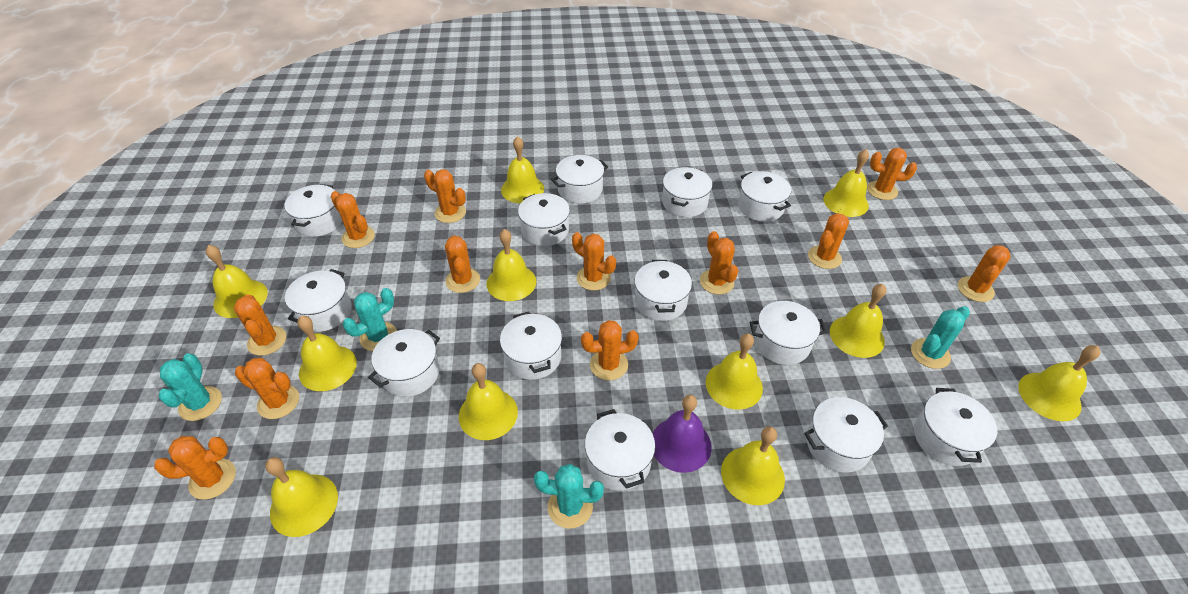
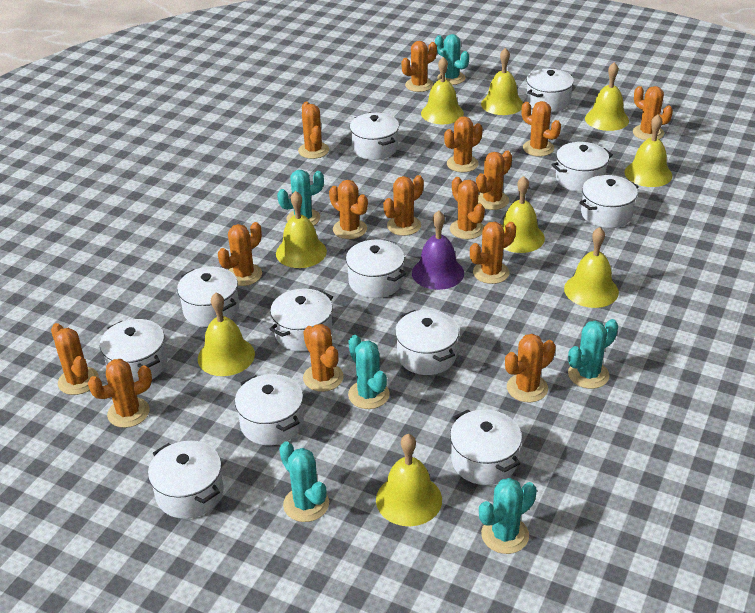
orange cactus: [154,436,236,500] [234,294,286,356] [235,358,299,419] [331,191,375,248] [424,169,466,223] [445,235,480,293] [572,232,616,290] [581,320,639,380] [700,231,738,294] [808,213,849,269] [867,148,917,200] [958,245,1011,302] = 12 -> [51,323,99,395] [88,359,152,428] [218,222,262,286] [298,102,329,159] [303,324,344,392] [329,180,368,239] [383,175,424,236] [402,41,437,92] [444,116,483,172] [450,177,485,239] [470,222,516,284] [476,151,512,210] [505,334,556,402] [522,101,561,156] [633,86,673,140] = 15
turquoise cactus: [159,353,222,421] [343,288,397,351] [534,464,604,529] [911,306,970,369] = 4 -> [277,170,324,226] [279,441,329,522] [348,335,390,409] [435,34,469,85] [479,478,537,554] [568,319,618,389] = 6
white pot: [285,184,342,237] [285,269,352,332] [368,329,440,397] [500,311,562,380] [518,193,570,246] [551,155,608,204] [585,409,655,491] [634,260,692,321] [662,167,712,217] [738,171,791,222] [749,301,827,365] [804,397,888,472] [914,388,997,466] = 13 -> [100,319,167,382] [148,441,224,519] [177,267,239,327] [235,374,304,446] [270,289,333,352] [345,240,406,298] [350,113,399,160] [395,310,459,375] [450,409,522,485] [526,69,574,112] [551,142,613,192] [579,175,639,228] = 12
yellow bell: [206,245,268,318] [265,457,338,537] [297,316,357,391] [459,363,518,440] [486,229,536,301] [501,136,544,203] [706,334,763,410] [721,426,785,505] [824,149,869,217] [830,284,886,358] [1018,345,1100,421] = 11 -> [198,293,255,376] [276,191,327,268] [376,434,442,526] [421,57,464,124] [481,48,523,115] [502,176,545,253] [564,227,619,308] [585,62,629,131] [624,114,672,187] = 9

